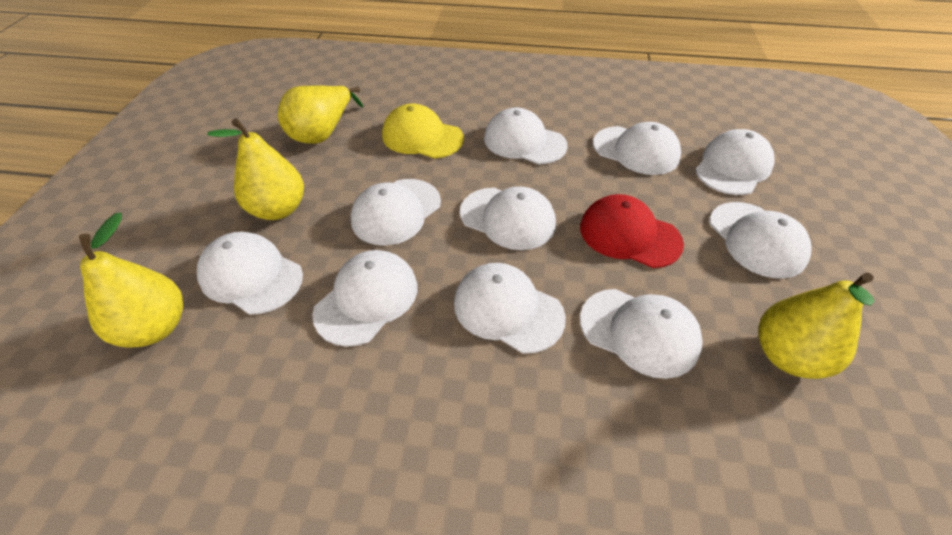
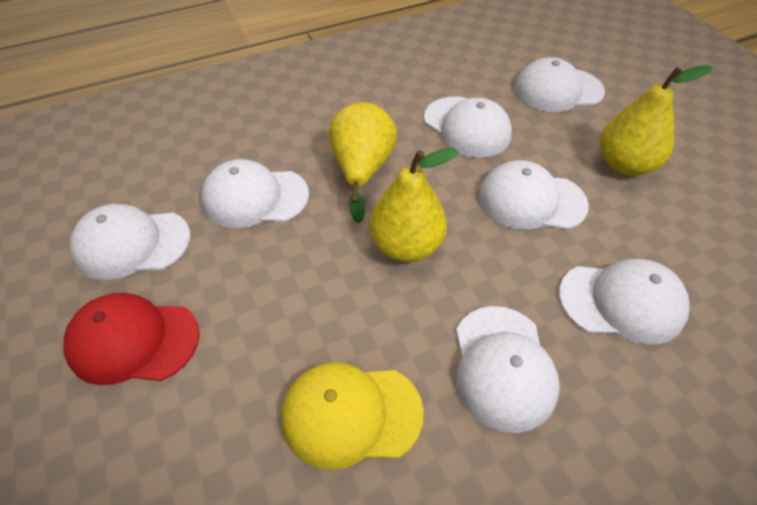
white cap: [197,232,303,315] [312,250,417,347] [351,179,441,245] [454,263,566,354] [460,186,556,250] [484,107,567,164] [580,289,703,379] [593,122,681,175] [695,129,774,195] [710,202,812,279] = 10 -> [70,204,190,280] [201,159,309,228] [424,97,512,158] [456,306,560,433] [479,160,589,230] [514,57,605,112] [559,259,690,345] = 7
yellow pear: [79,213,183,347] [207,118,304,220] [278,85,363,144] [758,273,875,379] = 4 -> [329,102,397,223] [370,148,458,262] [600,65,713,176] = 3

